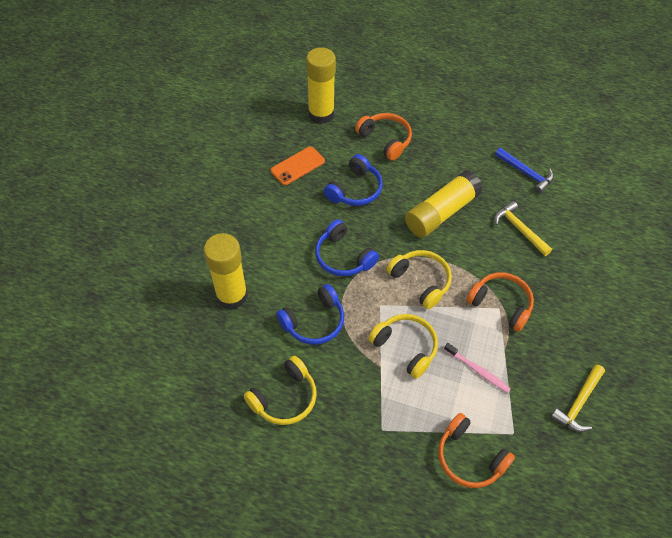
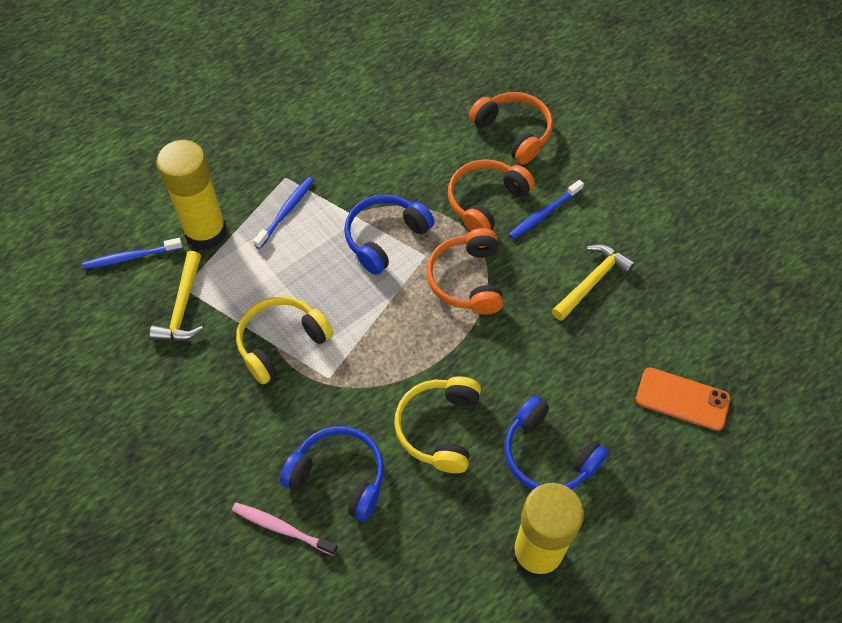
blue hammer: [495,148,554,194] = 1 -> none = 0
blue toothbrush: none = 0 -> [82,238,183,269] [253,177,314,249] [509,180,584,239] = 3
yellow glue stick: [204,233,248,310] [306,47,336,124] [405,171,483,238] = 3 -> [156,140,227,250] [512,483,584,580] = 2
yellow headphones: [244,356,317,425] [368,314,438,379] [386,250,452,309] = 3 -> [236,296,333,384] [394,376,481,473] = 2

